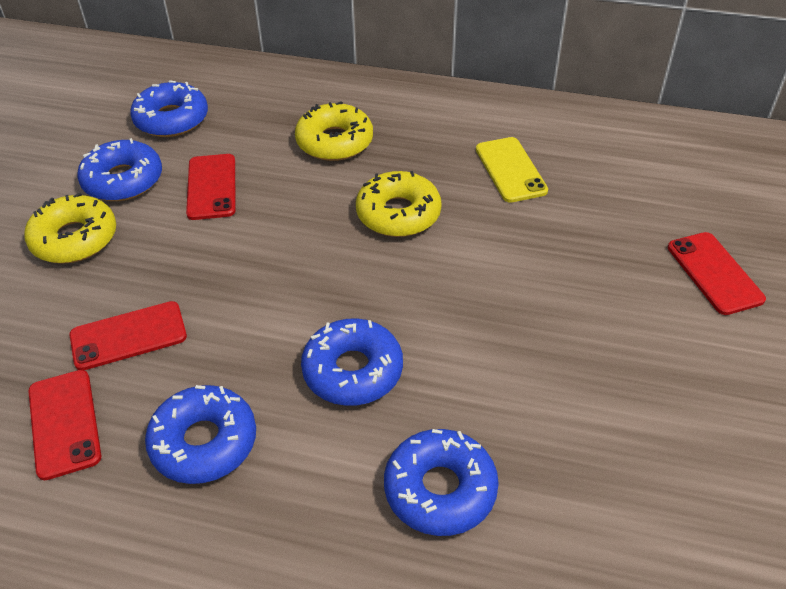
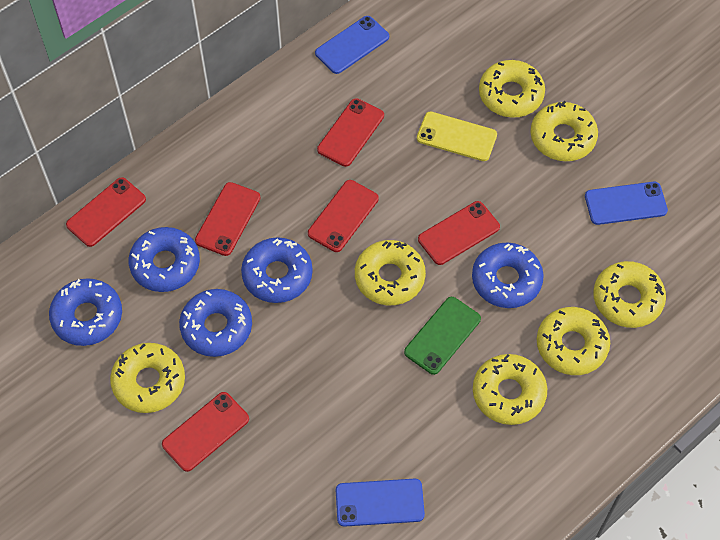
blue phone: none = 0 -> [315,16,389,74] [336,479,425,527] [585,182,668,225] = 3
green phone: none = 0 -> [404,297,481,375] = 1
red phone: [28,370,101,480] [70,301,187,370] [186,154,236,220] [668,232,766,315] = 4 -> [66,177,146,247] [162,392,249,472] [195,182,261,256] [308,180,379,252] [317,98,384,167] [418,201,500,265] = 6
yellow donut: [24,193,116,263] [295,101,373,161] [356,171,442,237] = 3 -> [110,343,185,413] [355,240,426,305] [473,354,547,425] [479,60,545,118] [530,101,598,161] [537,307,610,375] [593,261,666,328] = 7

